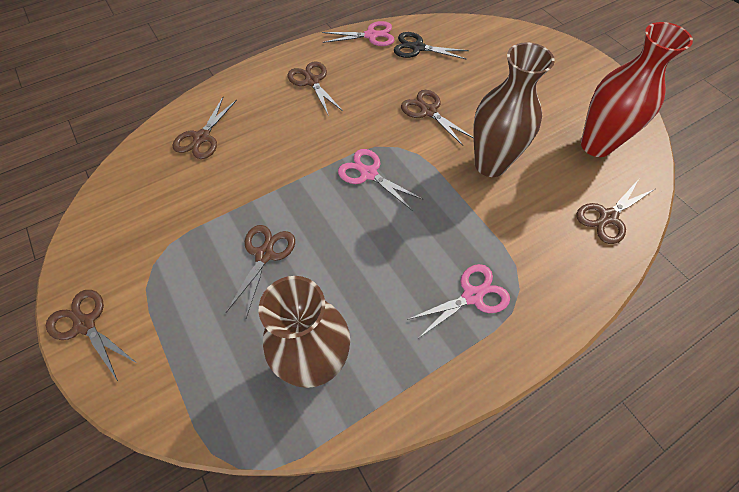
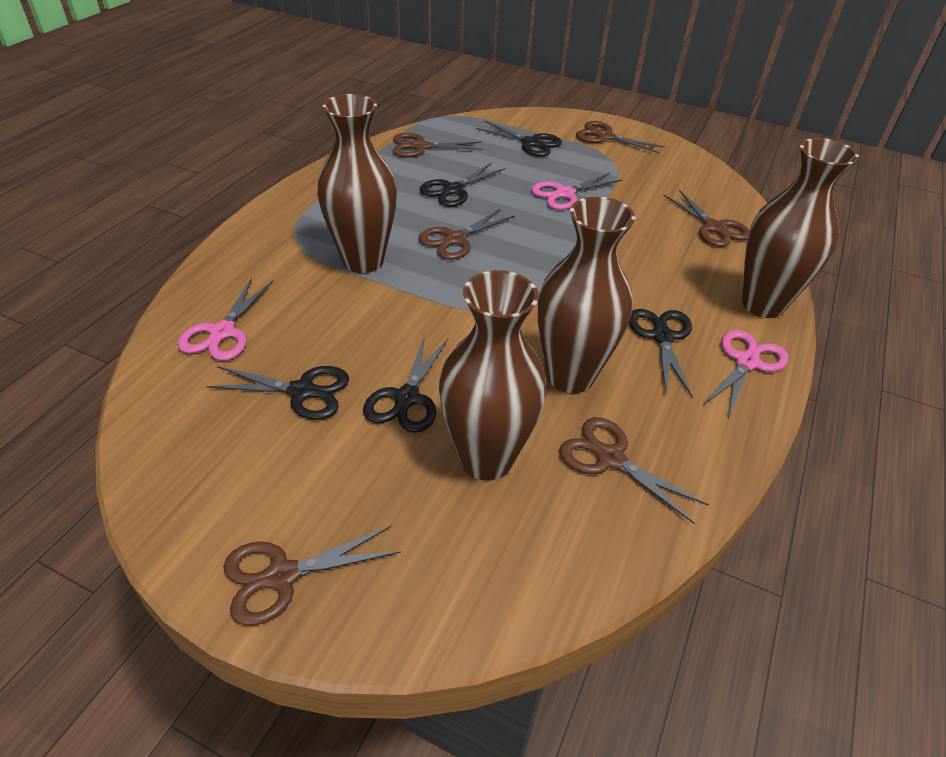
black scissors: [394,32,469,60] = 1 -> [206,366,349,420] [363,334,449,433] [419,163,505,207] [476,121,562,157] [629,309,693,397] = 5
brown vase: [259,276,350,388] [473,42,555,177] = 2 -> [317,94,397,273] [439,270,546,481] [538,197,635,393] [742,138,859,318] = 4
red vase: [581,22,693,157] = 1 -> none = 0

